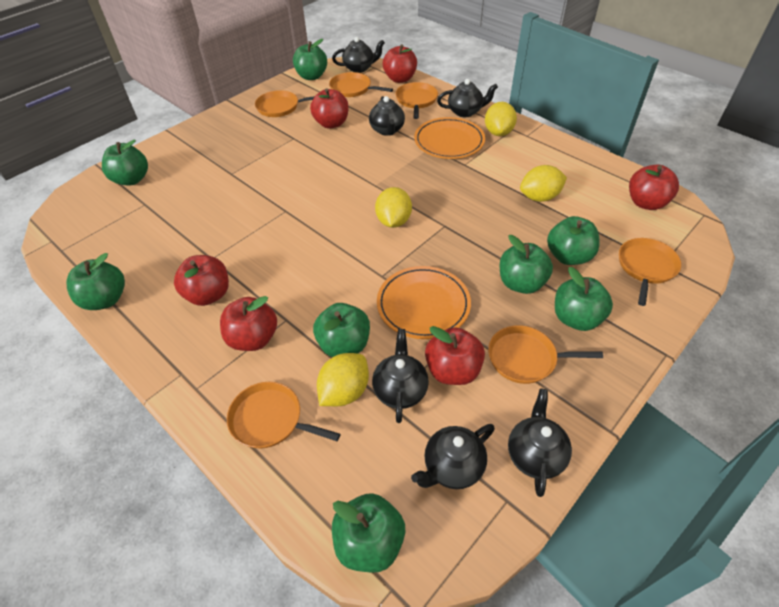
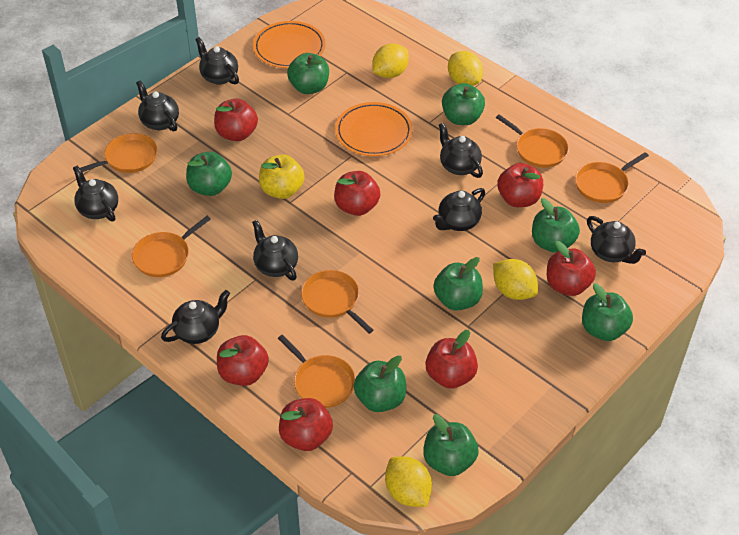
black teapot: [332,37,385,73] [369,96,405,136] [372,329,429,423] [411,424,495,489] [437,79,498,117] [508,388,572,497] = 6 -> [73,165,118,222] [136,80,179,131] [161,290,230,344] [195,37,239,85] [252,220,298,281] [433,188,485,231] [439,123,483,178] [587,216,646,264] = 8
red apple: [174,255,229,306] [220,296,277,351] [310,89,349,129] [383,44,417,83] [425,326,485,385] [629,165,679,210] = 6 -> [214,99,258,141] [217,335,269,386] [279,398,333,451] [334,171,380,216] [425,330,478,389] [497,163,543,207] [547,241,596,296] = 7
yellow apple: none = 0 -> [259,154,305,199] = 1

